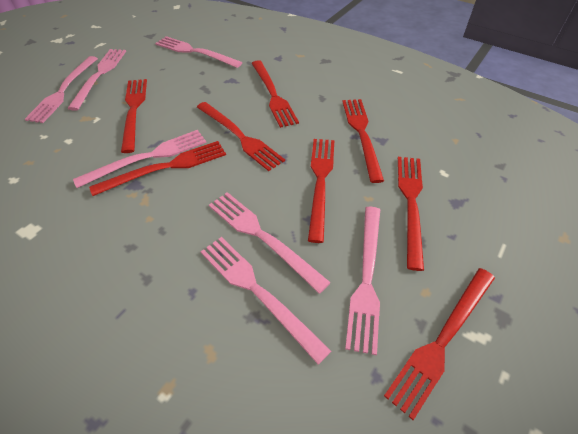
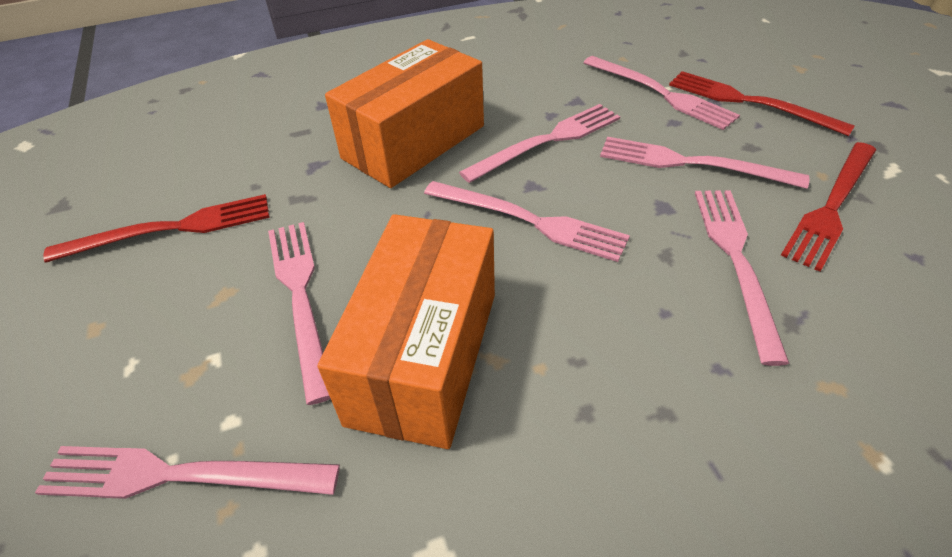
orange box: none = 0 -> [317,214,495,449] [325,39,484,188] = 2
red fork: [89,141,226,196] [121,79,147,153] [197,102,285,171] [252,60,299,128] [308,139,335,243] [342,99,384,183] [384,268,495,420] [398,157,424,271] = 8 -> [43,194,270,263] [669,71,855,136] [781,142,876,272] = 3

